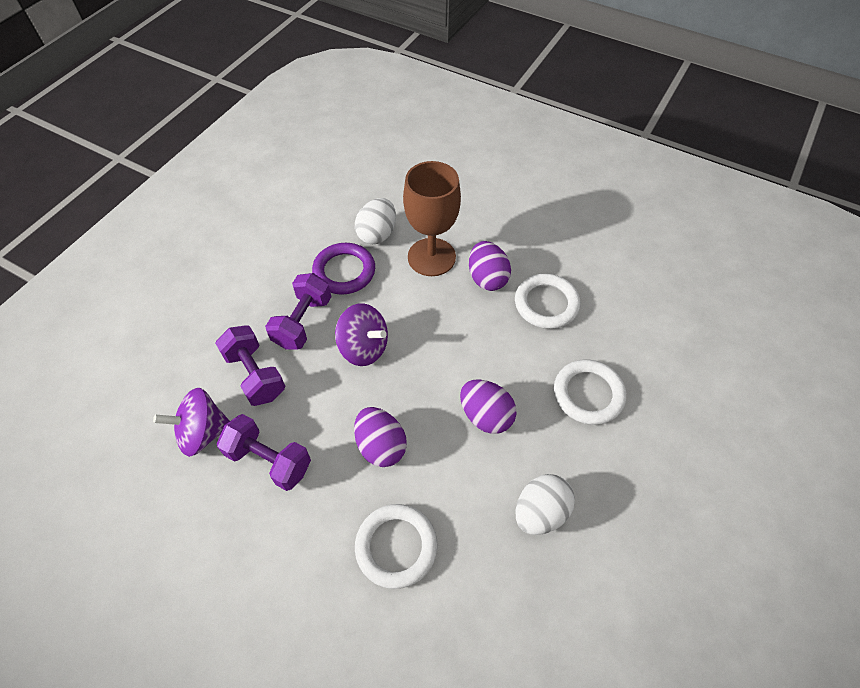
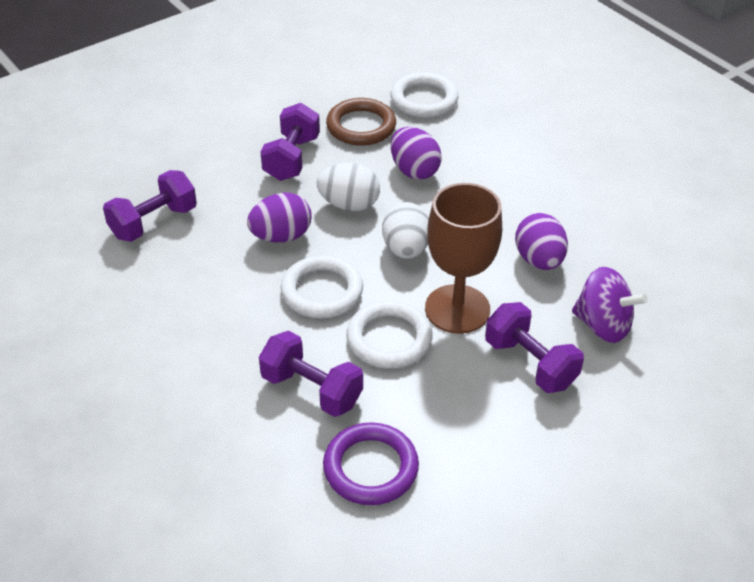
brown ring: none = 0 -> [326,98,396,146] = 1
purple dumbbell: [215,325,285,406] [217,414,311,491] [265,273,331,350] = 3 -> [103,170,197,242] [259,331,363,417] [260,103,320,181] [485,302,584,393] = 4
purple spinning top: [153,388,230,457] [335,303,388,366] = 2 -> [572,267,648,343] = 1

